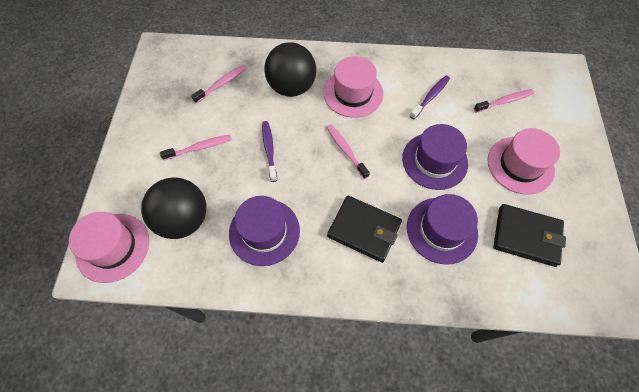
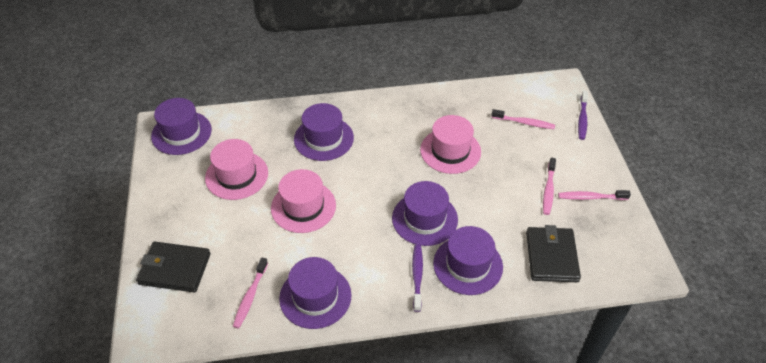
black ball: [141,178,207,239] [264,42,316,97] = 2 -> none = 0
purple hat: [229,196,300,266] [402,124,468,190] [407,194,478,265] = 3 -> [151,98,212,155] [279,257,351,329] [294,103,354,161] [392,181,458,246] [433,226,503,295] = 5

